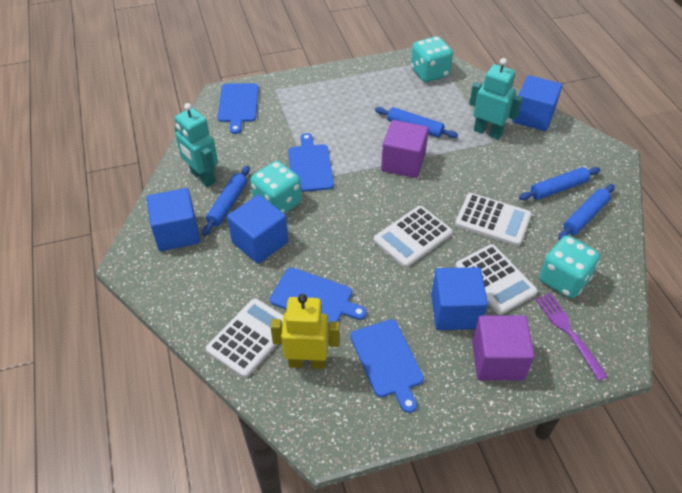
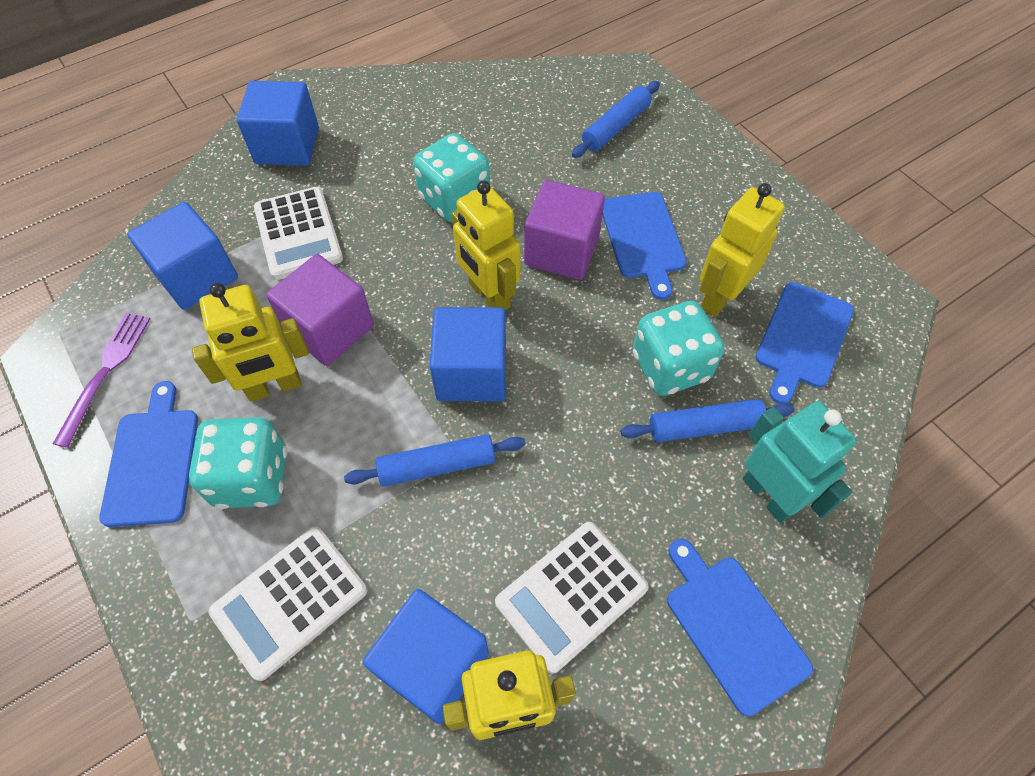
blue rolling pin: [202,166,250,236] [375,107,458,138] [519,167,601,200] [558,184,615,240] = 4 -> [344,434,525,487] [572,81,660,158] [621,399,795,442] = 3
turquoise robot: [175,103,218,187] [469,58,523,140] = 2 -> [742,401,857,523] = 1
white calculator: [206,298,284,378] [373,206,452,268] [455,193,532,246] [455,244,538,315] = 4 -> [209,526,367,681] [254,187,343,280] [495,522,649,674] = 3
yellow robot: [270,294,339,369] = 1 -> [192,283,309,402] [443,650,576,740] [452,181,520,310] [700,183,785,317] = 4

